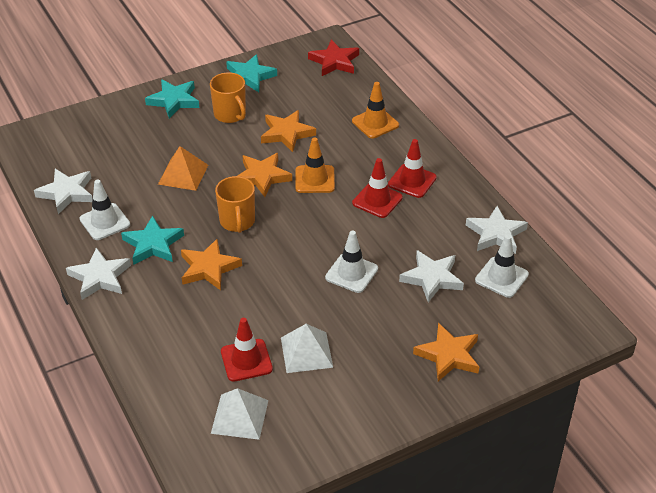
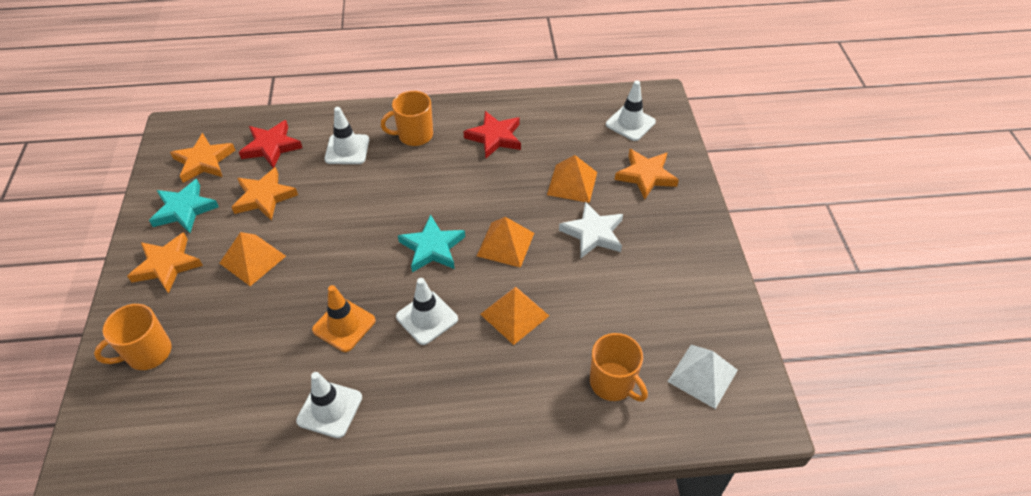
orange mug: [210,72,246,123] [215,176,255,233] = 2 -> [94,304,171,370] [381,91,433,146] [590,333,648,402] = 3
orange pyramid: [158,146,208,191] = 1 -> [219,232,286,286] [477,217,534,268] [480,287,549,345] [547,155,597,203] = 4
orange traffic cone: [295,137,335,193] [352,82,399,138] = 2 -> [312,285,376,352] = 1
red star: [308,39,359,76] = 1 -> [239,120,302,168] [463,111,521,158] = 2
red traffic cone: [221,318,273,382] [352,158,403,218] [388,139,437,198] = 3 -> none = 0
turquoise star: [121,215,184,264] [145,79,200,118] [226,54,277,92] = 3 -> [149,179,219,233] [398,215,465,272] = 2
white pyramid: [211,388,268,440] [281,324,333,373] = 2 -> [667,345,738,409] = 1
white star: [34,169,93,214] [66,247,131,300] [399,250,464,303] [466,206,528,254] = 4 -> [559,201,623,258] = 1
white traffic cone: [79,180,130,240] [325,231,378,293] [475,235,529,298] = 3 -> [296,372,362,438] [324,107,369,164] [396,278,458,345] [606,80,656,141] = 4

